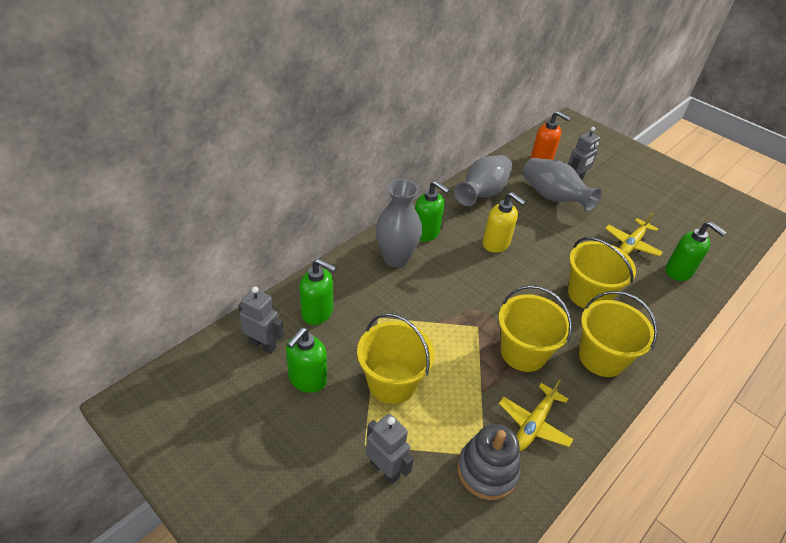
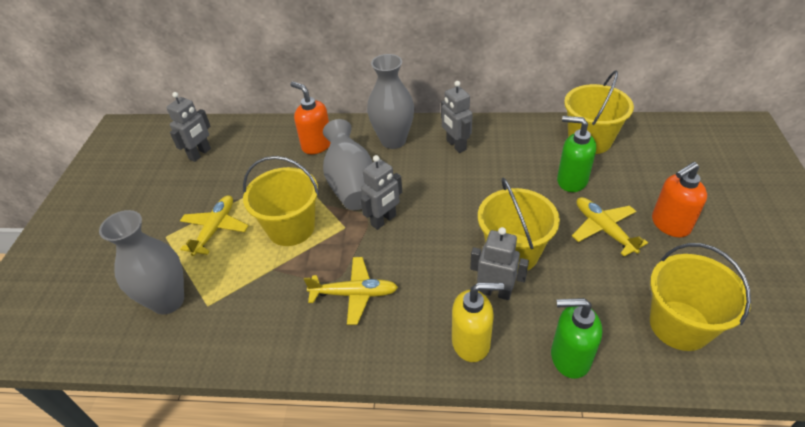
green soap dispenser: [286,328,327,393] [300,259,336,325] [415,181,450,242] [666,221,726,281] = 4 -> [551,298,602,379] [557,116,596,192] = 2
grey robot: [238,287,284,354] [366,414,414,484] [568,127,600,180] = 3 -> [166,92,211,162] [360,155,402,230] [441,81,472,153] [470,227,529,300] = 4
grey stacking toy: [457,424,521,500] = 1 -> none = 0
orange soap dispenser: [531,111,571,160] = 1 -> [290,82,331,154] [652,162,707,238] = 2
yellow plane: [499,379,574,451] [605,213,663,257] = 2 -> [180,195,249,256] [304,257,398,325] [572,197,648,257] = 3

